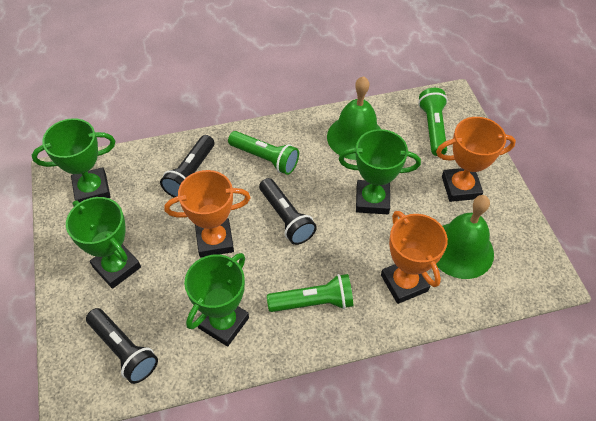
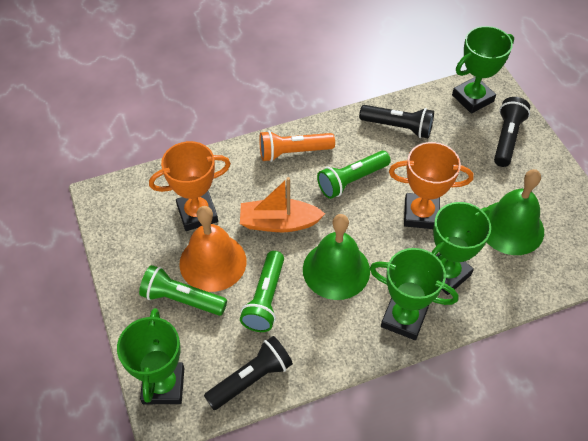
orange bell: none = 0 -> [179,206,246,292] = 1
orange boat: none = 0 -> [240,177,325,232] = 1
orange flashlight: none = 0 -> [259,130,335,162] = 1
orange trophy: [164,170,250,258] [381,211,448,304] [436,117,516,202] = 3 -> [149,141,231,231] [389,142,474,229] = 2

